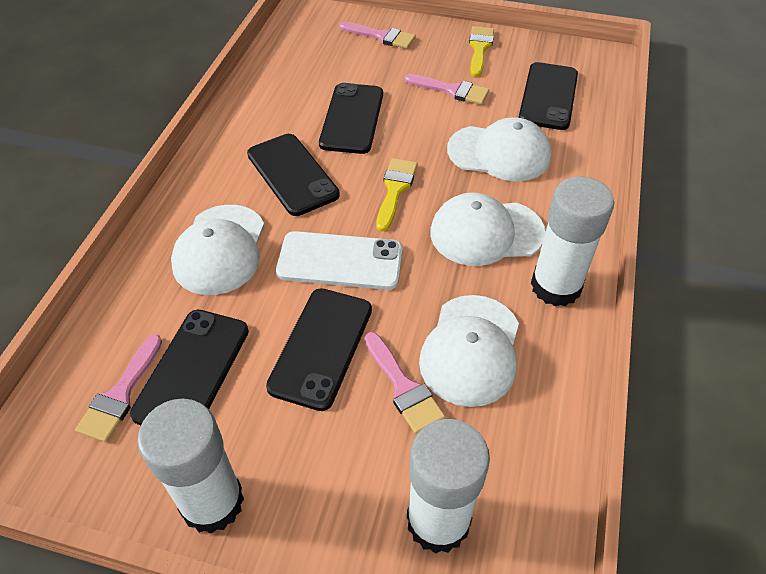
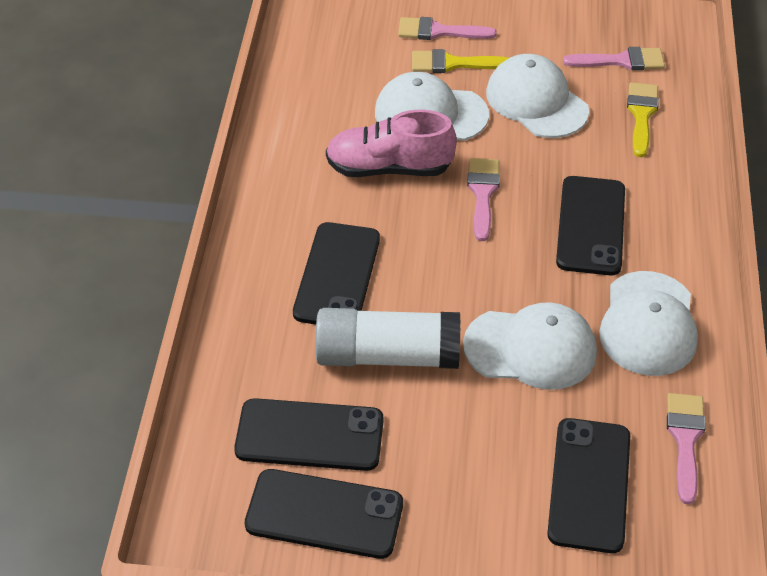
pink shoe: none = 0 -> [326,110,457,177] = 1
white glue stick: [137,399,244,534] [407,419,490,554] [531,176,614,307] = 3 -> [315,308,460,369] = 1
white phone: [276,231,403,290] = 1 -> none = 0

